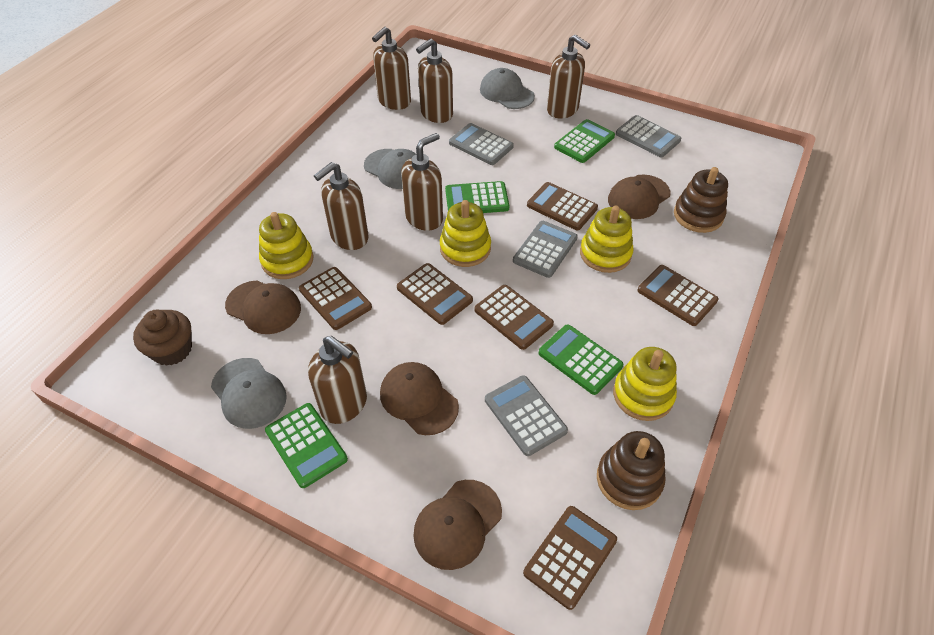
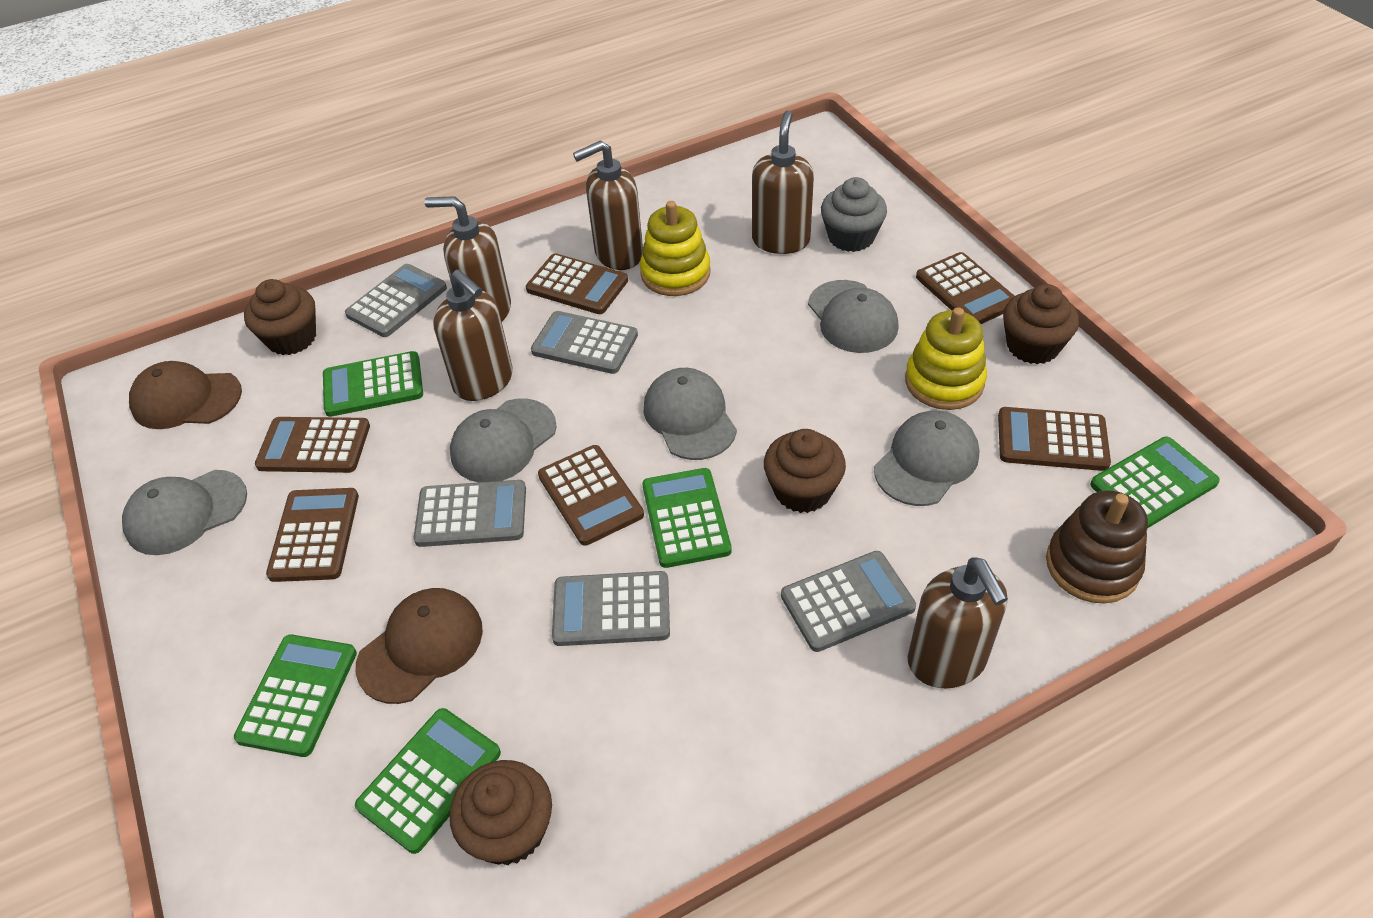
brown cap: [225,280,301,334] [380,362,459,435] [413,480,502,570] [608,175,670,219] = 4 -> [129,361,242,429] [355,588,483,704] = 2
brown cupcake: [133,310,192,366] = 1 -> [244,279,316,355] [450,760,552,865] [764,429,846,513] [1003,284,1079,364] = 4
brown soap dispenser: [308,336,367,424] [314,162,369,250] [372,27,411,110] [401,133,443,231] [416,39,453,123] [547,34,590,119] = 6 -> [424,196,511,321] [433,269,513,401] [573,140,643,270] [752,110,814,254] [908,557,1008,688] = 5
brown stacking toy: [597,431,666,510] [674,167,728,233] = 2 -> [1046,491,1148,603] = 1
green calculator: [265,403,348,488] [445,181,509,213] [538,324,623,395] [554,119,615,163] = 4 -> [234,634,357,757] [323,351,423,417] [355,708,501,854] [642,468,732,568] [1090,437,1220,528] = 5
grey calculator: [449,123,514,165] [485,375,568,456] [513,221,578,278] [616,115,681,157] = 4 -> [345,264,447,337] [414,480,526,547] [531,311,638,374] [552,571,670,646] [781,551,916,652] = 5
grey cap: [211,358,287,429] [364,149,416,189] [480,68,535,109] = 3 -> [122,470,247,555] [450,399,557,482] [644,368,737,460] [808,280,899,353] [874,410,979,506] = 5
grey cupcake: none = 0 -> [821,177,887,252] = 1
yellow stacking toy: [259,212,314,279] [440,200,491,267] [580,205,634,273] [613,347,677,421] = 4 -> [640,201,711,296] [905,307,987,410] = 2

